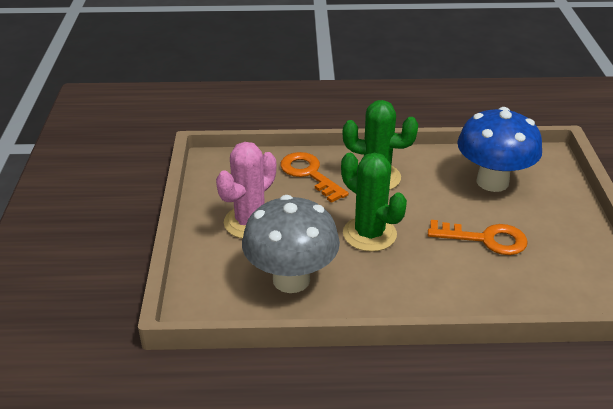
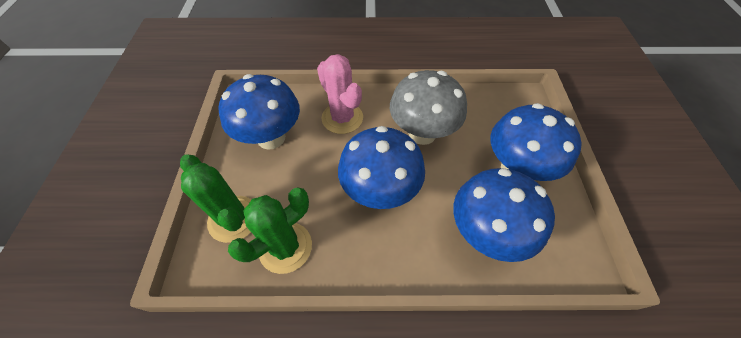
blue mushroom: [457,107,542,192] = 1 -> [218,74,300,150] [338,126,425,209] [453,168,555,262] [491,103,582,181] = 4
orange key: [280,152,349,203] [428,220,528,255] = 2 -> none = 0

